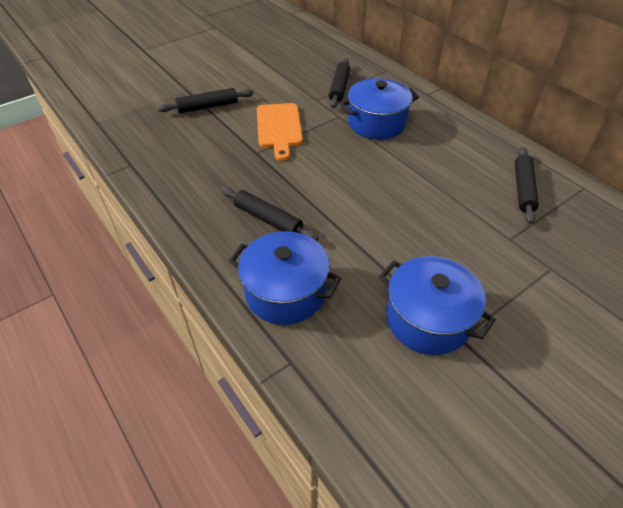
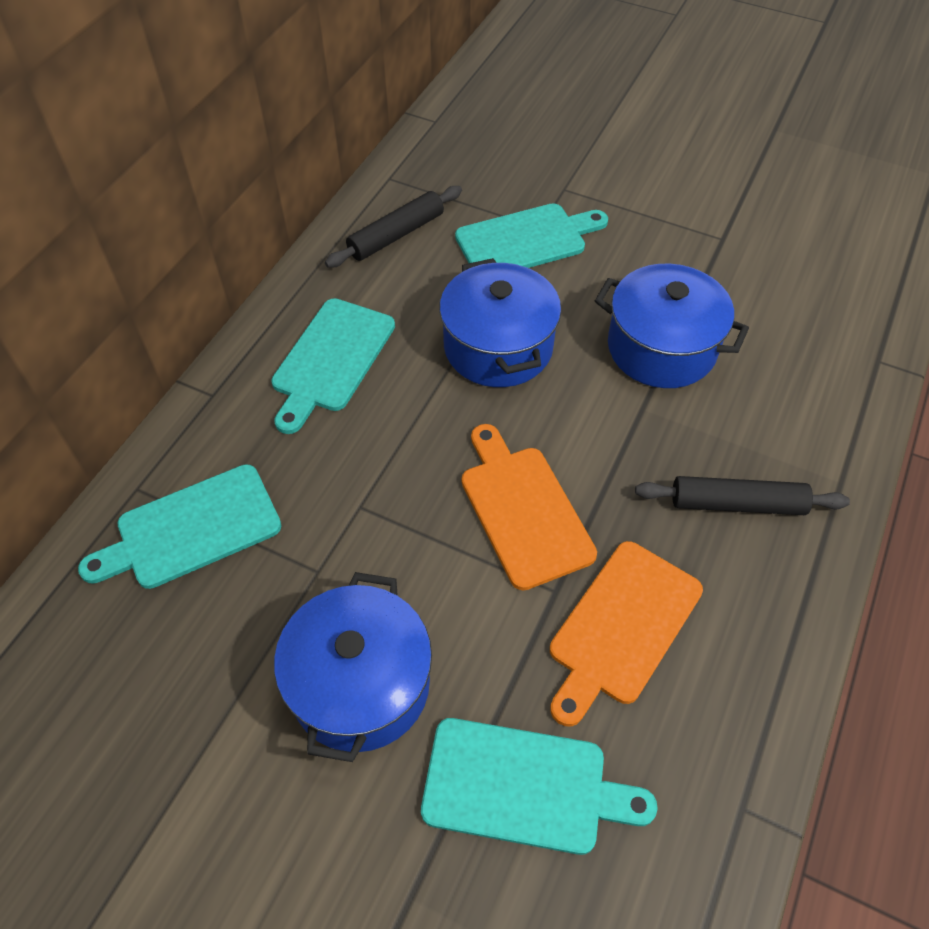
black rolling pin: [158,88,254,113] [221,187,318,241] [329,58,350,108] [515,147,539,224] = 4 -> [325,186,462,268] [635,476,850,515] = 2
orange cutting board: [257,103,303,161] = 1 -> [462,424,597,591] [550,541,703,726] = 2
turquoise cutting board: none = 0 -> [78,464,281,589] [271,298,395,434] [421,718,657,855] [455,203,608,268] = 4

